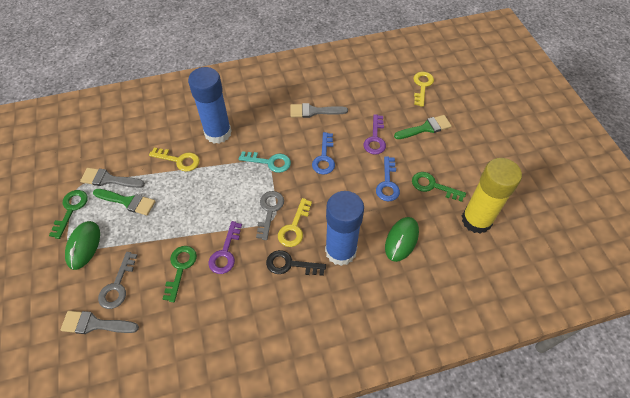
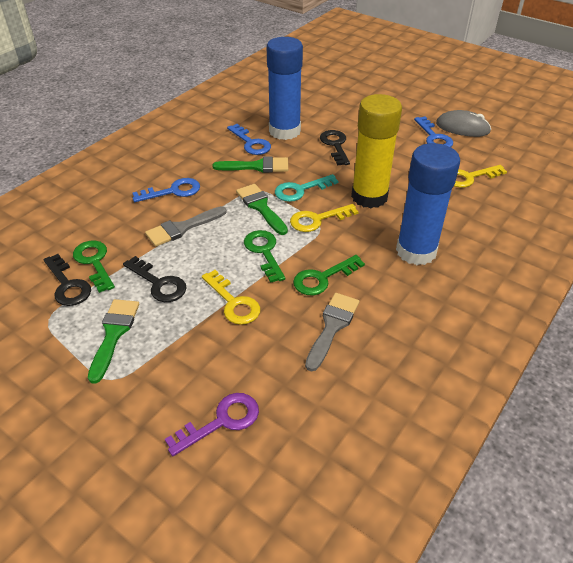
black key: [266,250,326,276] = 1 -> [43,254,91,306] [123,256,186,302] [320,130,350,165] = 3
blue key: [312,132,335,175] [376,156,400,201] = 2 -> [133,178,200,202] [227,124,271,155] [414,117,453,147] = 3
green brush: [93,189,156,215] [394,115,452,139] = 2 -> [88,299,139,384] [212,156,288,173] [236,184,288,235] = 3
green mouse: [65,221,100,270] [385,217,419,262] = 2 -> none = 0
grey brush: [61,311,139,334] [80,168,145,188] [290,103,348,118] = 3 -> [145,206,227,247] [305,293,360,372] = 2
grey key: [98,252,138,309] [256,191,284,240] = 2 -> none = 0
grey mouse: none = 0 -> [436,110,491,137] = 1
purple key: [208,221,242,274] [364,114,386,155] = 2 -> [165,393,259,456] = 1

